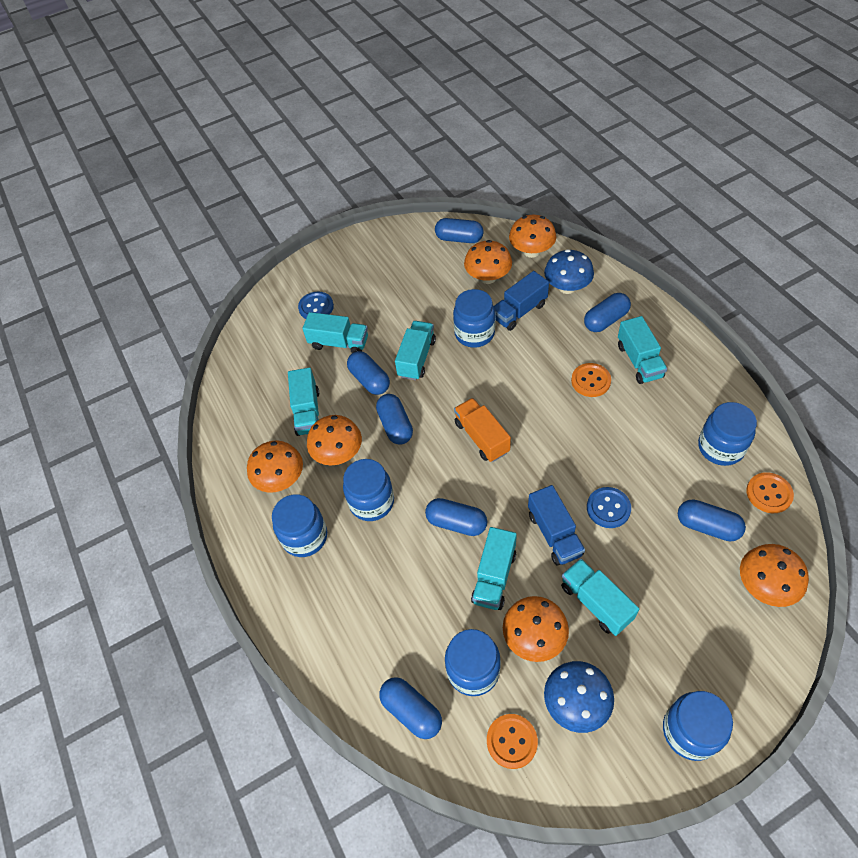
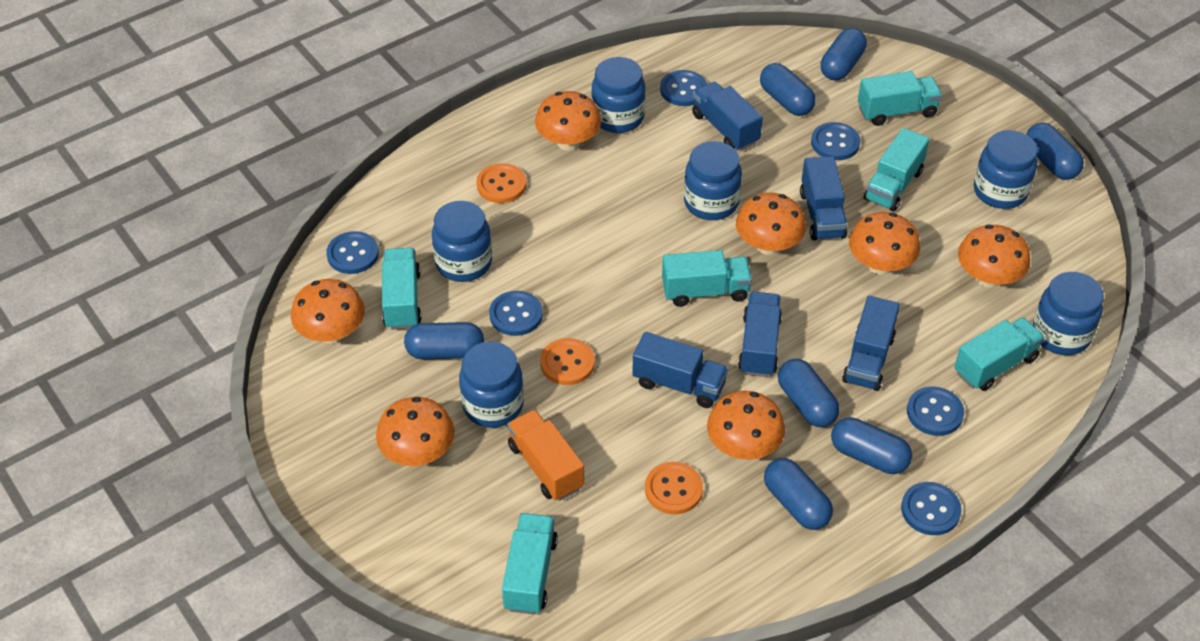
blue button: [298,291,334,319] [587,487,631,528] = 2 -> [326,231,379,274] [489,291,543,336] [660,70,707,106] [811,122,860,160] [901,482,962,535] [907,386,964,436] = 6
blue mushroom: [544,249,594,294] [544,661,614,733] = 2 -> none = 0
blue truck: [494,271,549,331] [528,485,585,566] = 2 -> [632,332,728,408] [692,82,763,151] [738,292,782,377] [800,156,848,240] [842,296,900,391] = 5
orange mushroom: [247,441,303,493] [307,415,362,465] [464,240,512,284] [503,596,569,662] [509,215,556,258] [740,544,809,607] = 6 -> [291,279,365,343] [376,397,454,466] [535,91,601,151] [707,391,785,460] [736,193,806,255] [849,212,920,275] [958,225,1030,288] = 7

